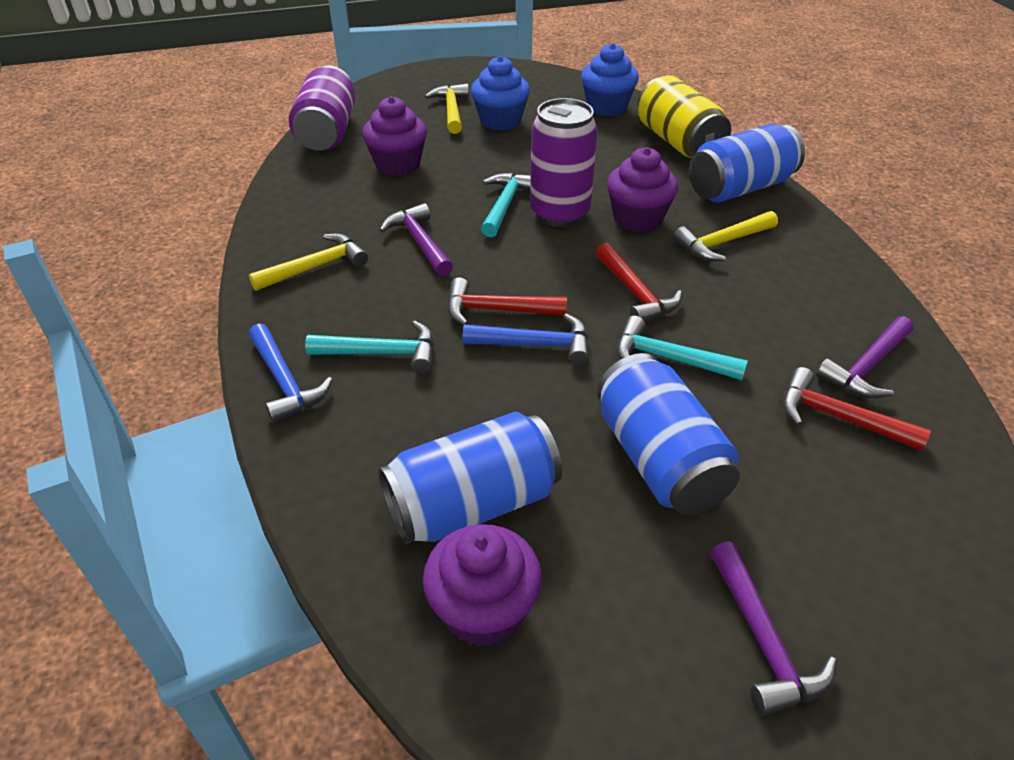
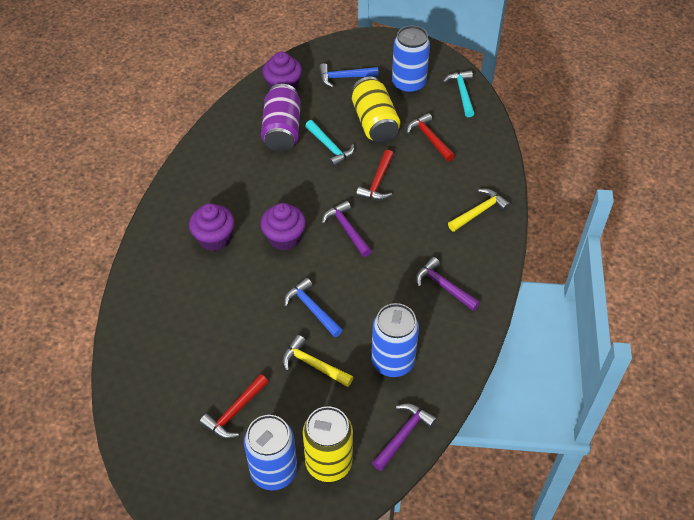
blue cupcake: [471,56,530,131] [581,43,639,116] = 2 -> none = 0
purple can: [289,66,356,151] [530,98,598,227] = 2 -> [261,84,301,152] = 1
turquoise hammer: [305,321,434,373] [481,173,531,237] [617,316,748,380] = 3 -> [305,120,354,168] [443,70,475,117] = 2
yellow can: [638,75,731,158] = 1 -> [303,406,353,482] [352,77,400,143] = 2
yellow hammer: [249,233,368,291] [425,84,469,134] [673,211,778,261] = 3 -> [282,335,353,387] [448,189,510,232] = 2

